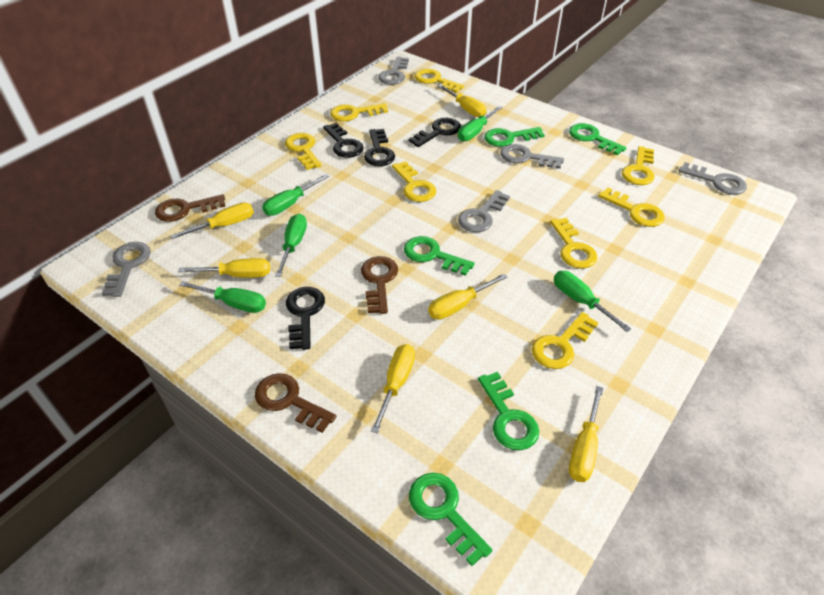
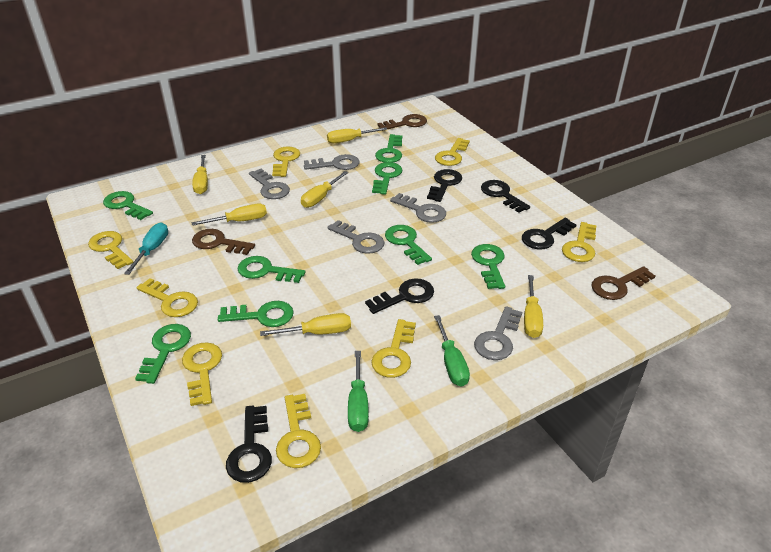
black key: [286,287,325,350] [323,123,364,158] [364,129,395,166] [409,118,461,147] = 4 -> [226,406,272,483] [365,278,434,314] [427,169,462,202] [481,180,530,213] [522,218,577,249] = 5
green key: [404,236,475,276] [409,473,492,566] [478,372,539,450] [484,127,545,147] [569,123,626,155] = 5 -> [103,191,153,220] [135,324,191,384] [218,301,294,327] [237,256,305,283] [372,162,403,195] [375,134,402,162] [385,225,432,265] [471,244,505,289] = 8
green screwdriver: [180,281,266,313] [262,174,329,216] [275,214,307,277] [458,106,502,141] [554,271,631,332] = 5 -> [348,351,369,432] [434,315,470,386] = 2
turquoise screwdriver: none = 0 -> [124,223,168,275] = 1

